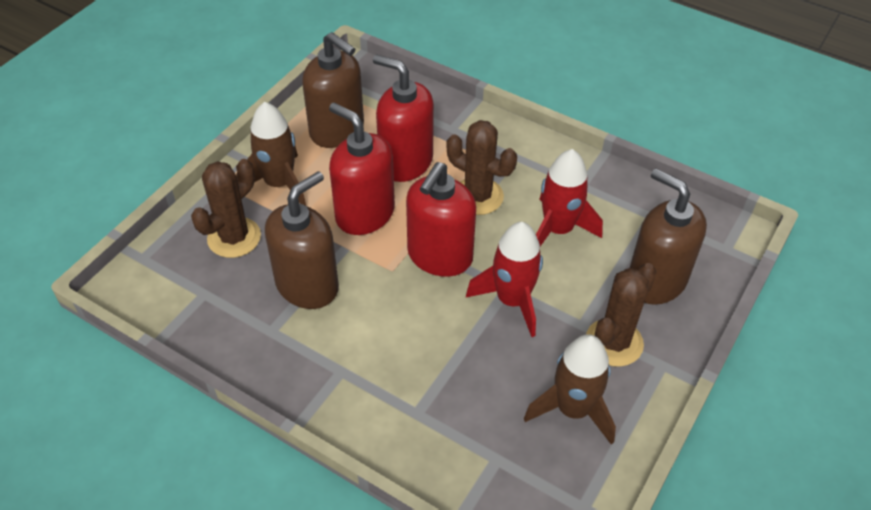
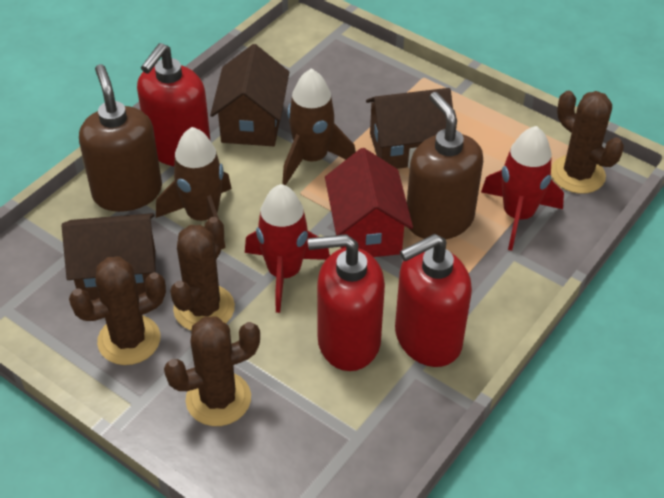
brown cactus: [191,159,261,258] [446,120,517,215] [586,263,657,367] = 3 -> [69,256,166,365] [164,316,260,426] [170,217,235,331] [551,91,624,194] = 4
brown house: none = 0 -> [62,213,155,300] [210,44,289,146] [366,88,453,169] = 3
brown soap dispenser: [265,171,339,309] [302,32,364,148] [630,169,707,305] = 3 -> [79,64,162,212] [407,92,483,239] = 2
red house: none = 0 -> [325,148,413,257] = 1

